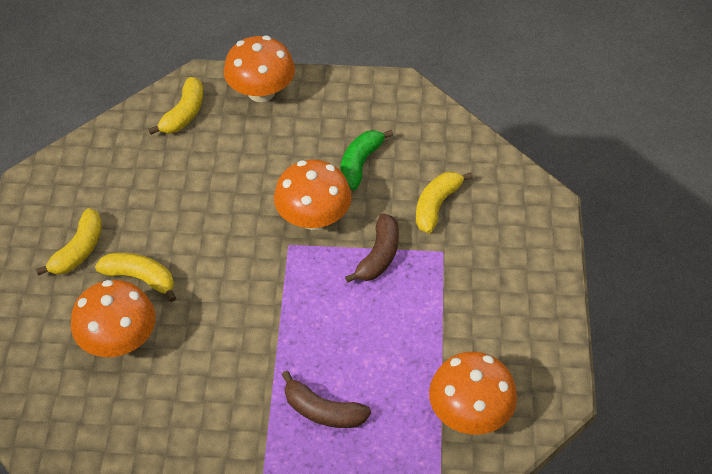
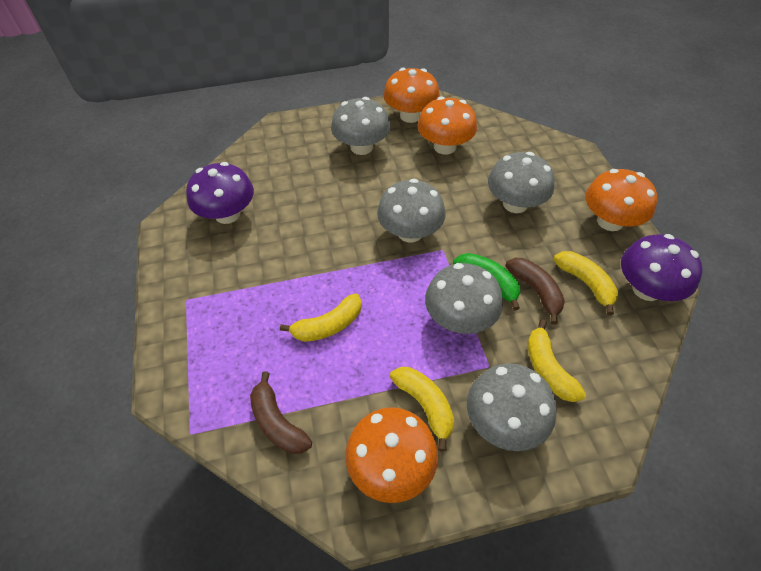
grey mushroom: none = 0 -> [331,97,390,155] [377,179,446,242] [425,263,503,334] [467,363,557,451] [488,152,555,213] = 5
purple mushroom: none = 0 -> [186,162,254,224] [621,234,703,301] = 2

